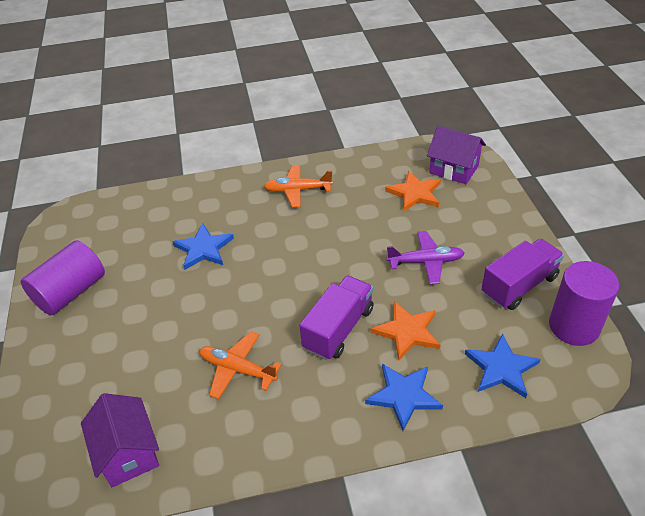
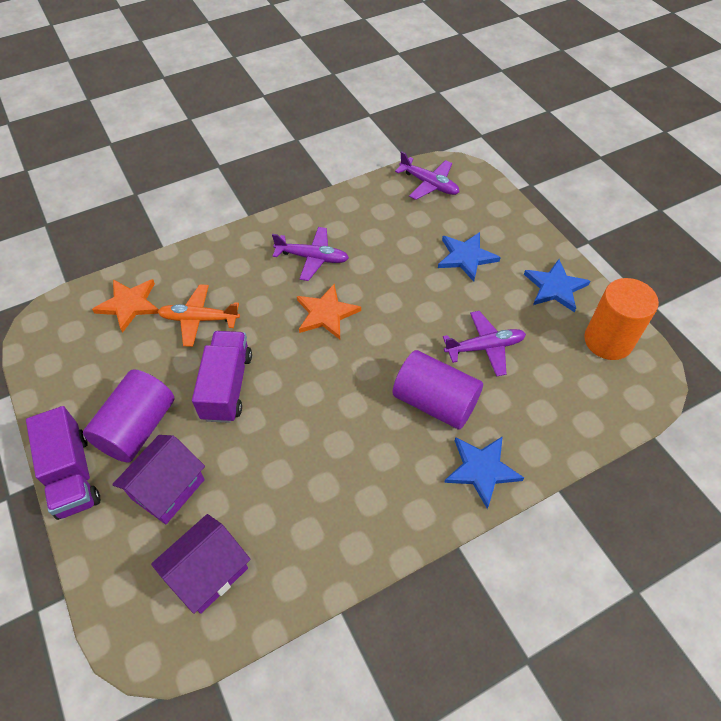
orange cylinder: none = 0 -> [584,278,659,360] = 1
orange plane: [199,332,282,399] [264,165,333,207] = 2 -> [158,284,240,347] = 1
purple plane: [386,231,465,285] = 1 -> [272,227,349,281] [395,151,459,200] [443,311,526,377] = 3

